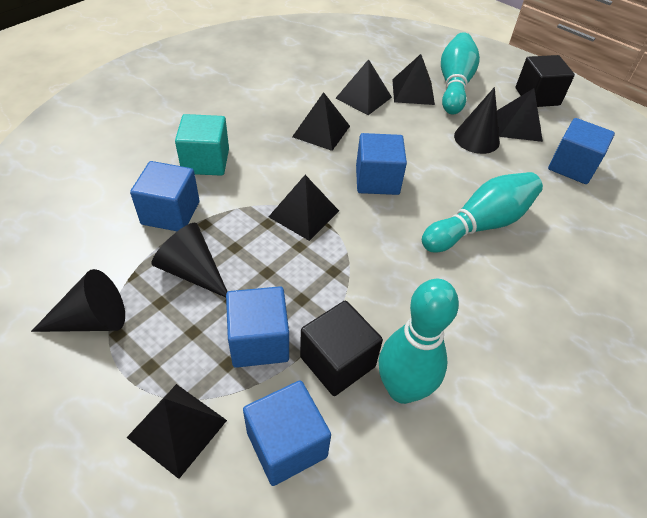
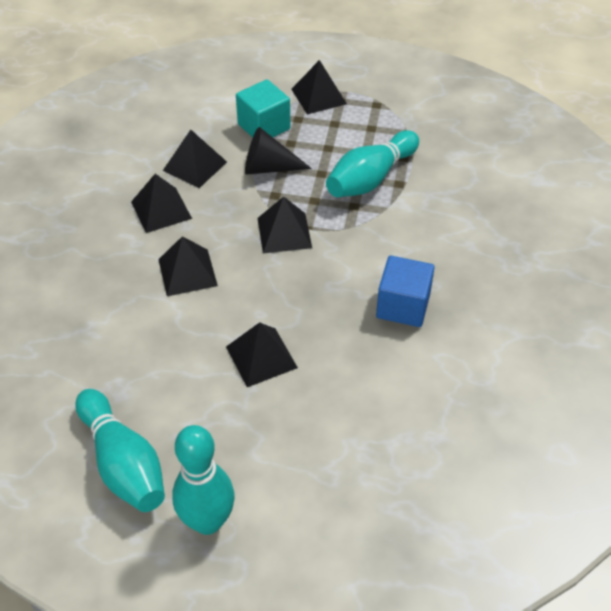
black cone: [31,269,125,332] [151,223,227,297] [454,87,500,154] = 3 -> [245,127,312,175] = 1
black cube: [300,300,383,396] [515,55,575,107] = 2 -> none = 0
blue cube: [130,161,200,231] [226,286,289,368] [243,381,331,486] [356,133,407,195] [548,118,615,184] = 5 -> [376,256,435,327] = 1

